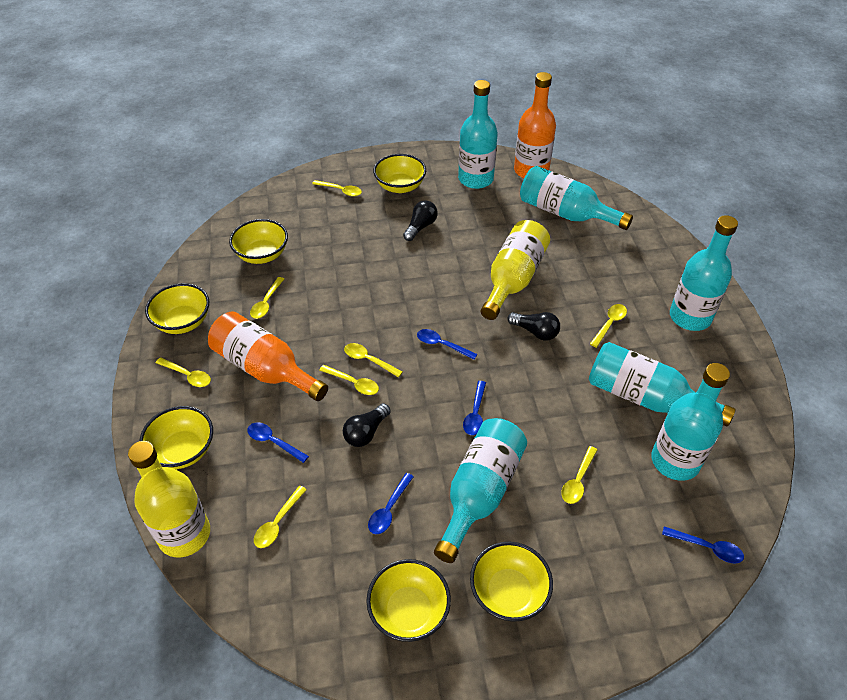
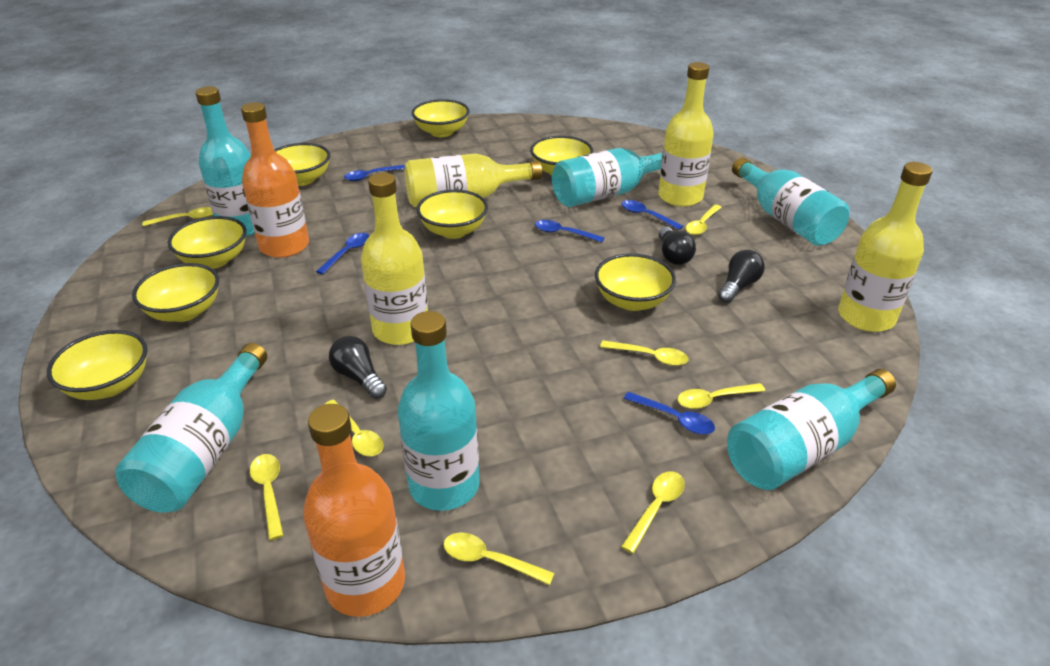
yellow bottle: [128,441,210,558] [481,220,550,320] = 2 -> [361,173,428,345] [405,154,542,207] [658,62,714,207] [838,162,932,332] = 4
yellow bowl: [140,406,213,469] [145,283,209,334] [229,219,288,264] [366,559,451,642] [373,154,426,193] [470,542,553,622] = 6 -> [47,330,147,400] [132,263,219,322] [168,216,247,269] [274,143,330,186] [412,99,469,137] [417,190,488,239] [530,136,593,176] [595,253,676,311] = 8

